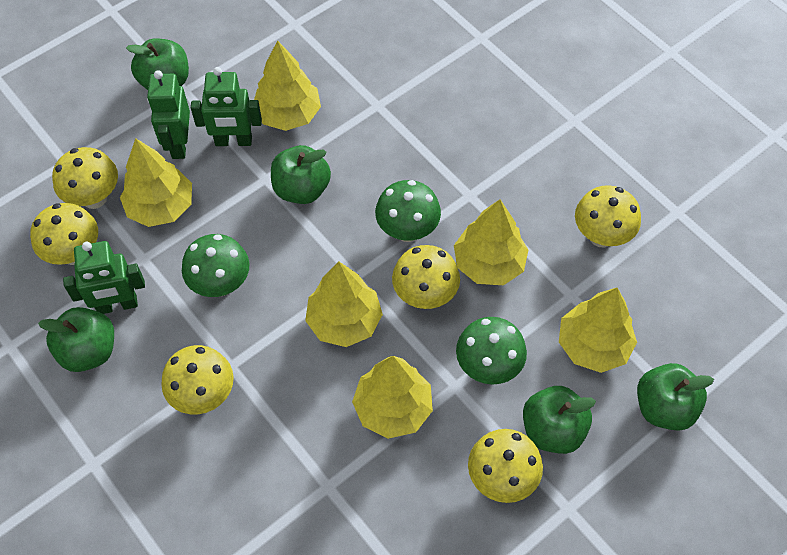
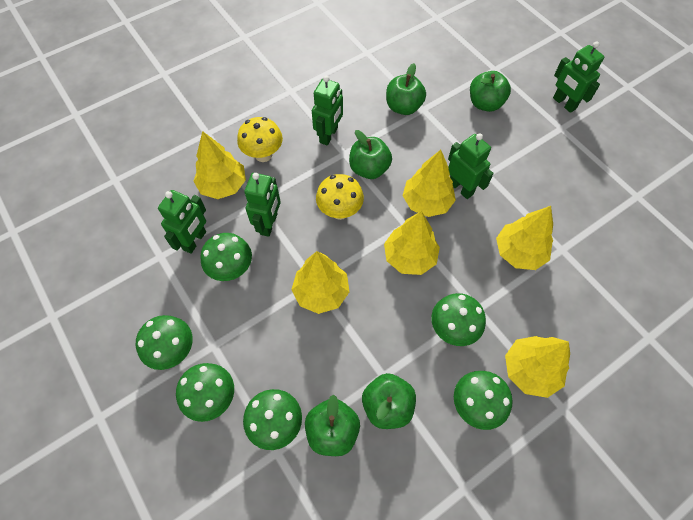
green mushroom: [182,234,249,297] [375,180,441,242] [456,317,527,385] = 3 -> [136,315,193,370] [176,363,234,422] [200,233,252,281] [243,389,302,450] [431,293,486,346] [454,371,513,430] = 6
green robot: [63,241,145,314] [147,70,190,159] [191,67,262,146] = 3 -> [158,190,206,254] [244,173,281,237] [312,76,343,146] [448,133,494,199] [553,41,604,113] = 5
yellow mushroom: [30,203,98,265] [52,147,118,209] [161,345,234,414] [392,245,460,309] [468,429,543,503] [575,185,641,247] = 6 -> [237,117,283,162] [316,174,364,220] = 2

